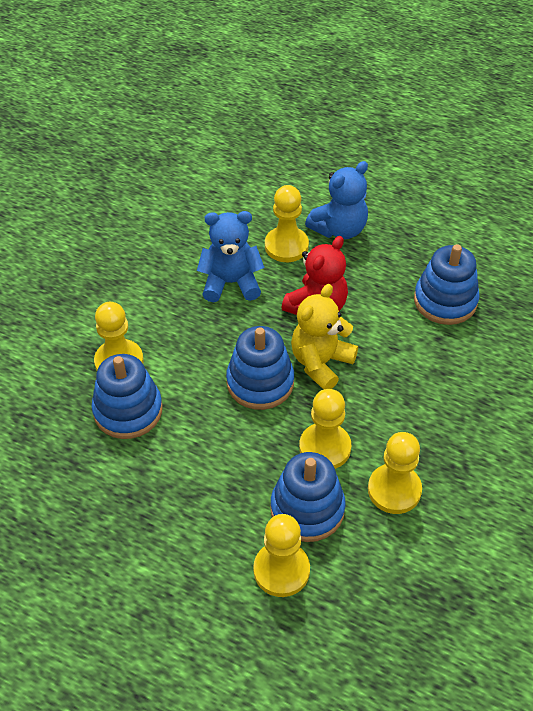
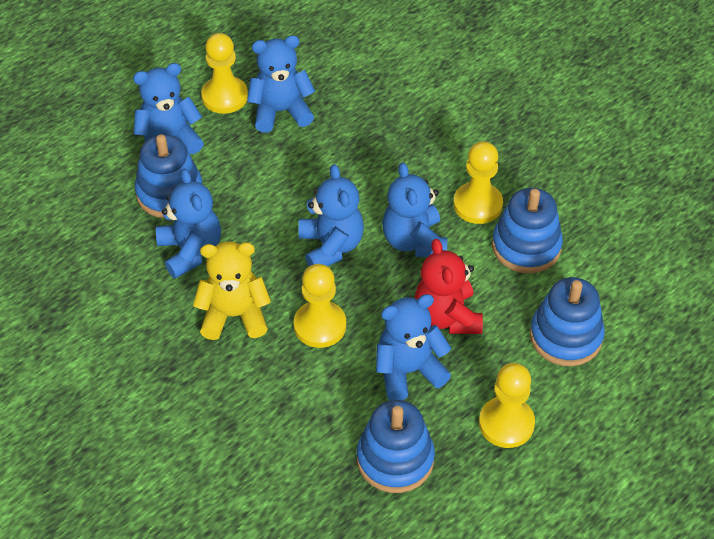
blue teddy bear: [197,211,265,302] [305,161,368,239] = 2 -> [133,63,204,154] [156,169,221,278] [247,35,315,133] [299,164,364,266] [376,294,451,400] [382,163,447,257] = 6
yellow pawn: [94,302,143,371] [253,514,310,597] [265,185,309,262] [299,389,351,469] [368,432,422,514] = 5 -> [201,33,248,114] [294,264,346,348] [453,141,503,224] [479,363,535,448] = 4

